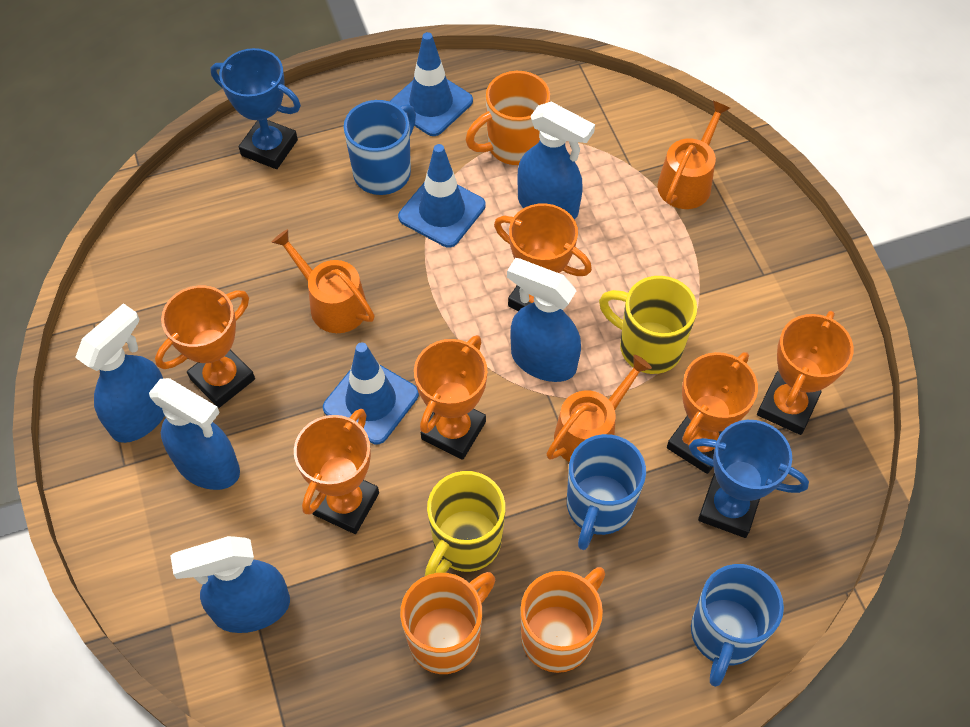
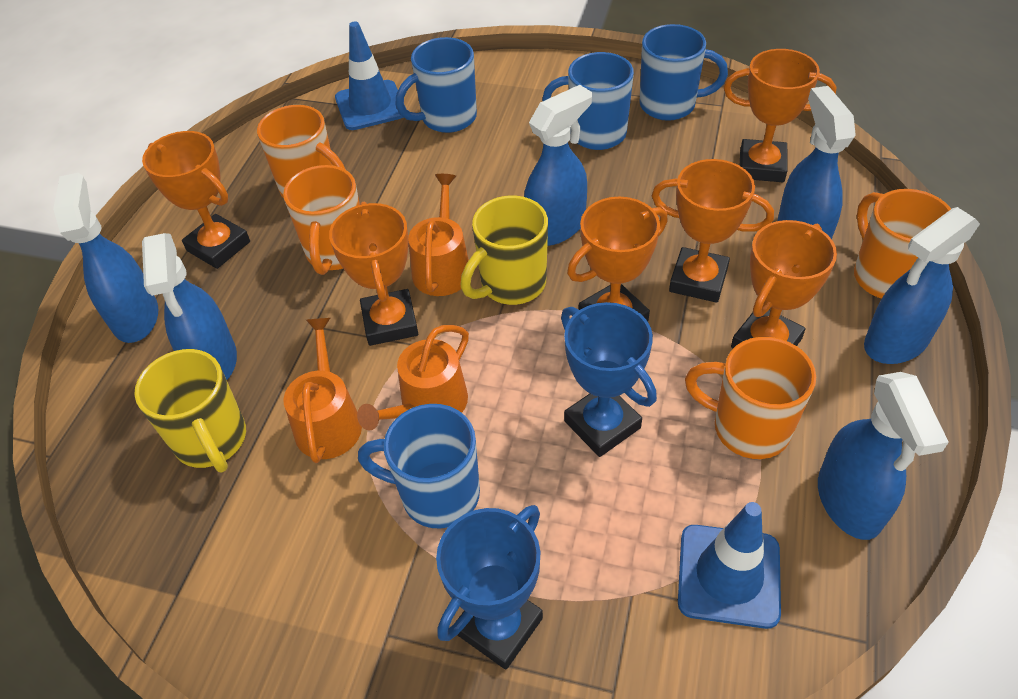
blue mug: [344,100,416,195] [567,434,646,550] [691,564,784,687] = 3 -> [358,404,480,529] [395,37,477,133] [542,52,634,150] [640,24,728,121] = 4
blue spray bottle: [75,303,165,443] [149,378,240,490] [171,536,290,633] [507,258,581,382] [517,102,595,220] = 5 -> [53,173,158,343] [142,233,237,380] [524,85,592,246] [777,86,856,239] [818,372,949,540] [864,207,980,364] = 6
blue traffic cone: [323,342,419,444] [390,32,473,136] [398,144,485,248] = 3 -> [335,21,406,130] [678,502,781,629] = 2
orange mug: [400,572,495,674] [466,71,550,165] [520,567,605,673] = 3 -> [257,105,346,198] [283,165,360,275] [685,337,816,459] [854,189,951,299] = 4

